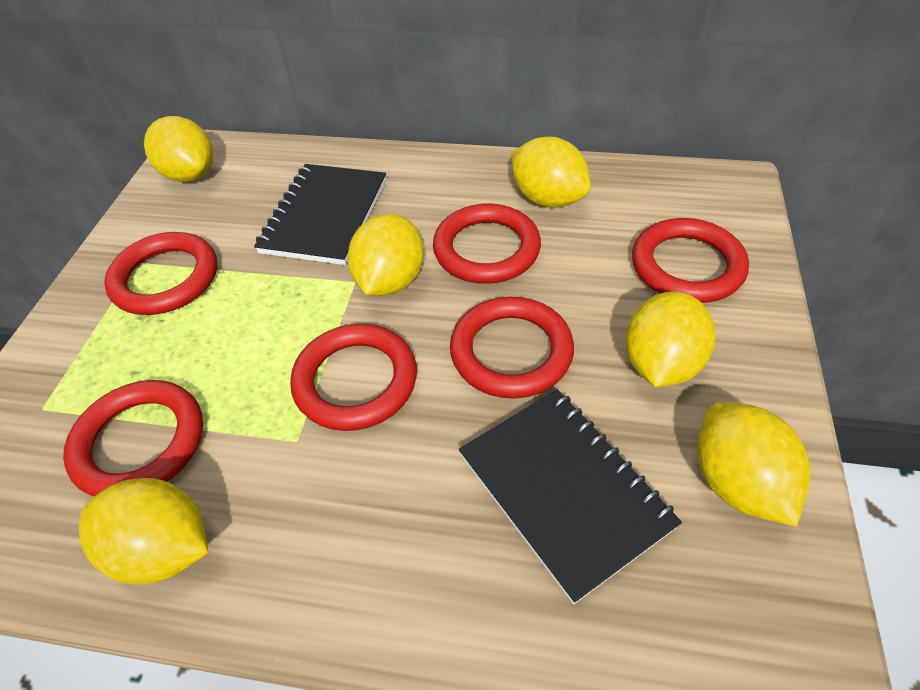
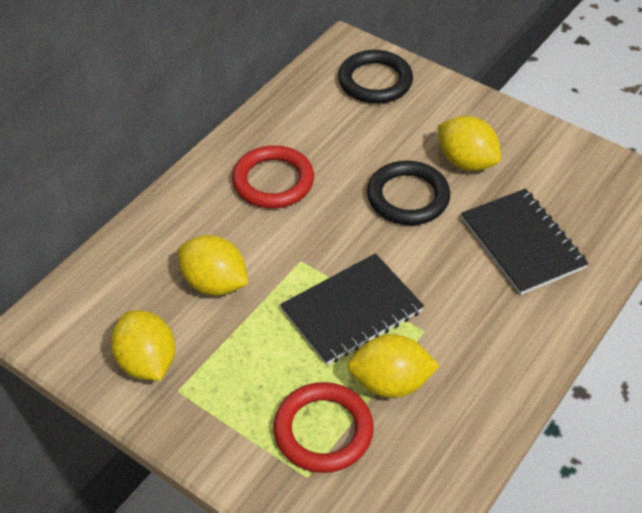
black ring: none = 0 -> [338,50,413,104] [367,161,450,225] = 2
red ring: [63,380,203,497] [104,232,217,315] [290,324,417,431] [433,204,541,284] [450,297,574,399] [632,218,749,303] = 6 -> [232,145,314,208] [273,382,374,473] = 2
yellow lemon: [79,478,208,584] [144,116,213,182] [348,214,424,296] [511,137,591,208] [625,291,715,387] [697,402,811,527] = 6 -> [111,310,175,381] [178,235,248,296] [347,334,440,398] [438,116,501,171] = 4

